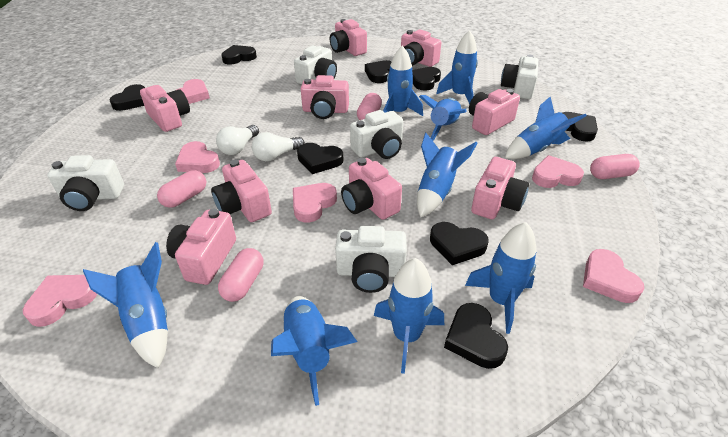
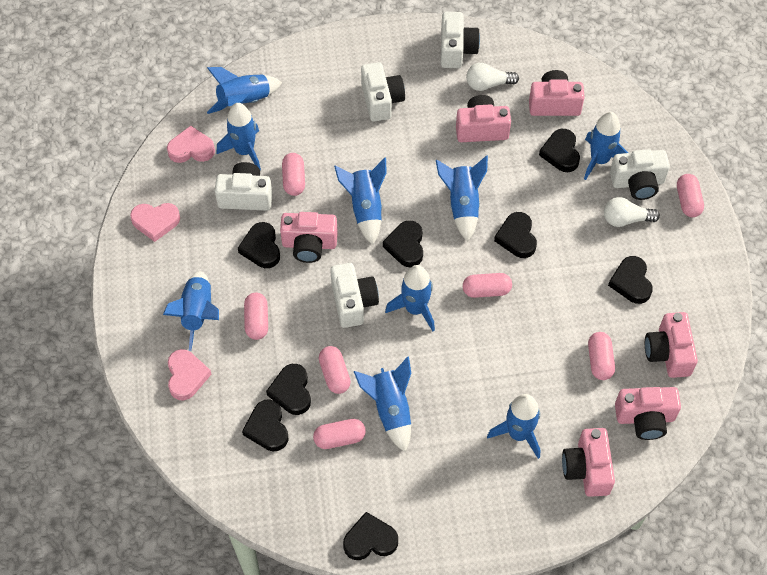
pink camera: [140,85,190,132] [166,209,236,285] [211,160,272,222] [301,75,349,119] [330,19,367,56] [341,158,402,220] [401,29,441,67] [469,89,520,135] [471,157,529,219] = 9 -> [280,212,338,263] [456,95,511,142] [529,70,585,116] [562,428,615,497] [615,387,681,440] [645,312,698,378] = 6
pink capsule: [157,170,206,208] [218,248,263,302] [357,93,382,120] [590,154,640,179] = 4 -> [244,293,268,340] [282,153,305,196] [313,419,366,449] [319,346,351,394] [463,273,512,298] [588,332,615,380] [677,174,704,217] = 7
pink heart: [23,275,97,327] [175,141,220,173] [177,79,210,104] [293,183,337,222] [532,155,584,188] [583,249,644,303] = 6 -> [130,203,180,242] [167,126,215,163] [168,349,211,401] = 3

